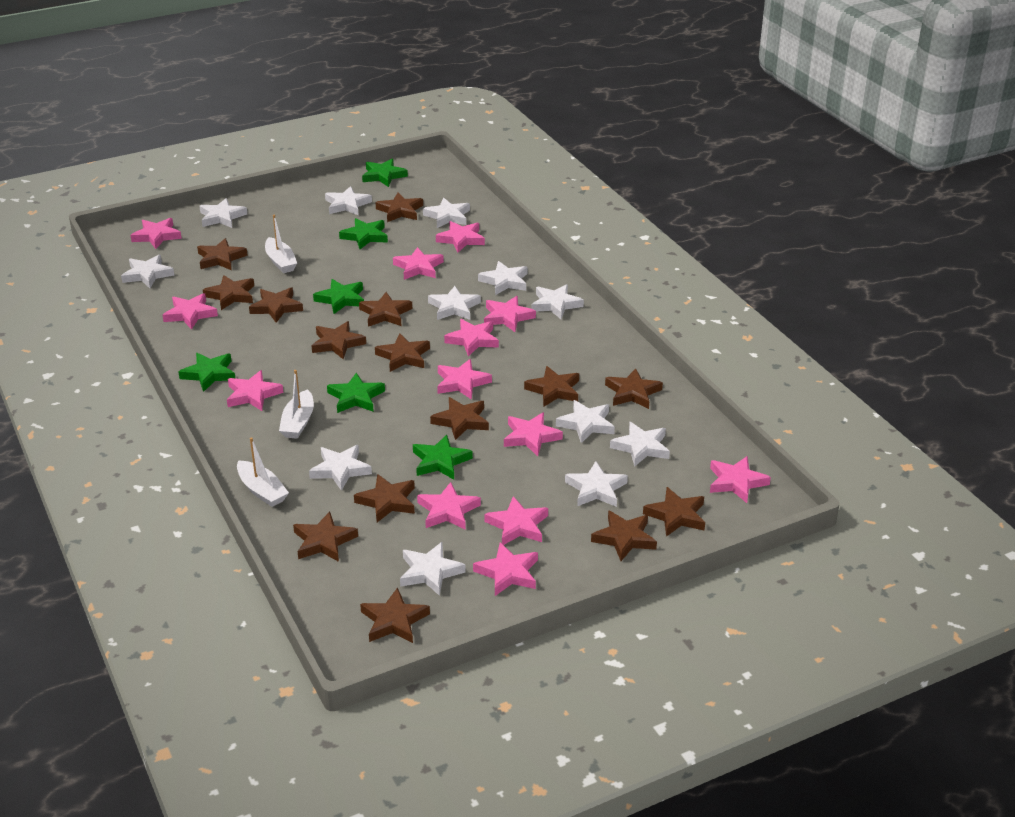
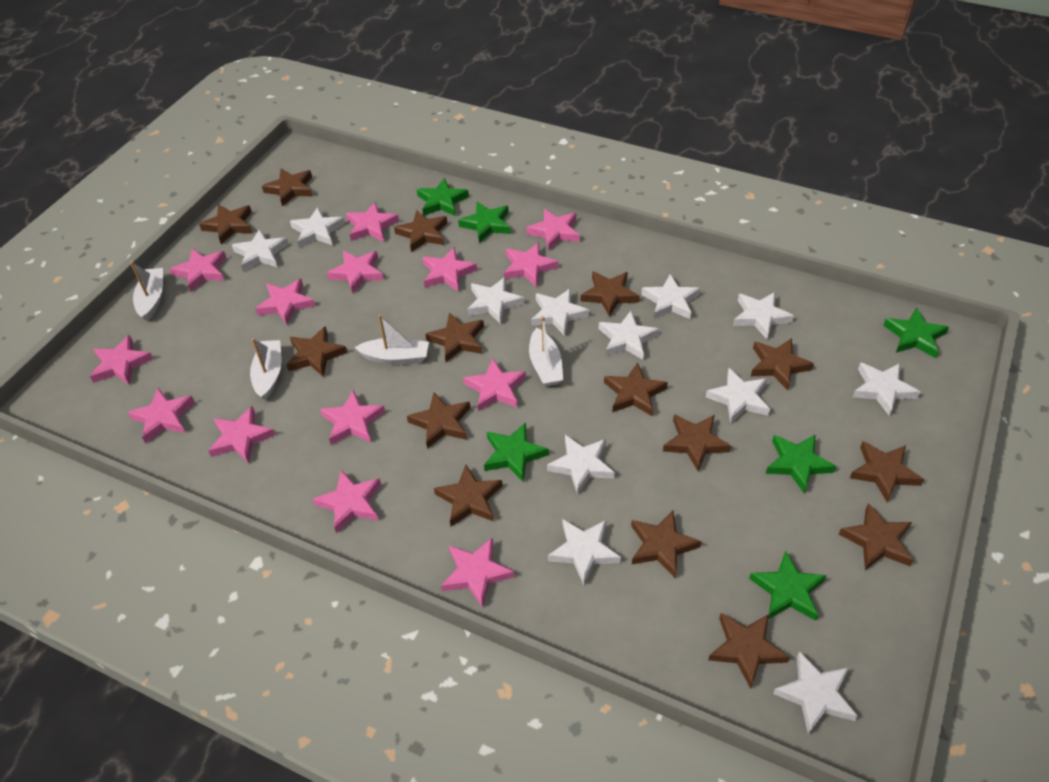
pink star: [130,218,182,249] [163,293,218,330] [227,370,284,411] [393,247,444,280] [417,482,481,530] [436,221,485,252] [437,359,492,400] [444,319,499,356] [473,542,538,596] [484,296,536,332] [484,496,548,545] [504,412,563,456] [710,456,771,503] = 13 -> [90,335,153,385] [127,388,195,444] [170,248,226,292] [208,406,275,464] [255,279,315,325] [313,470,381,533] [320,390,385,445] [327,251,384,294] [346,202,399,242] [422,247,477,292] [441,537,514,608] [463,358,526,411] [504,242,558,287] [526,209,580,251] = 14
white boat: [237,437,289,507] [265,215,297,273] [279,370,314,439] = 3 -> [130,262,163,321] [250,338,282,400] [354,314,429,364] [529,316,563,386] = 4

